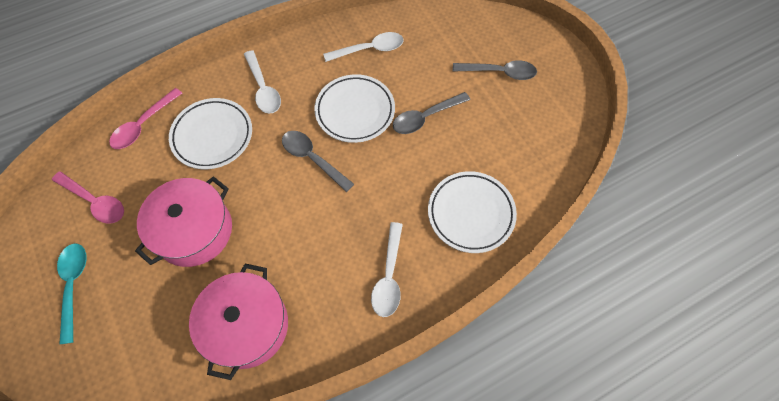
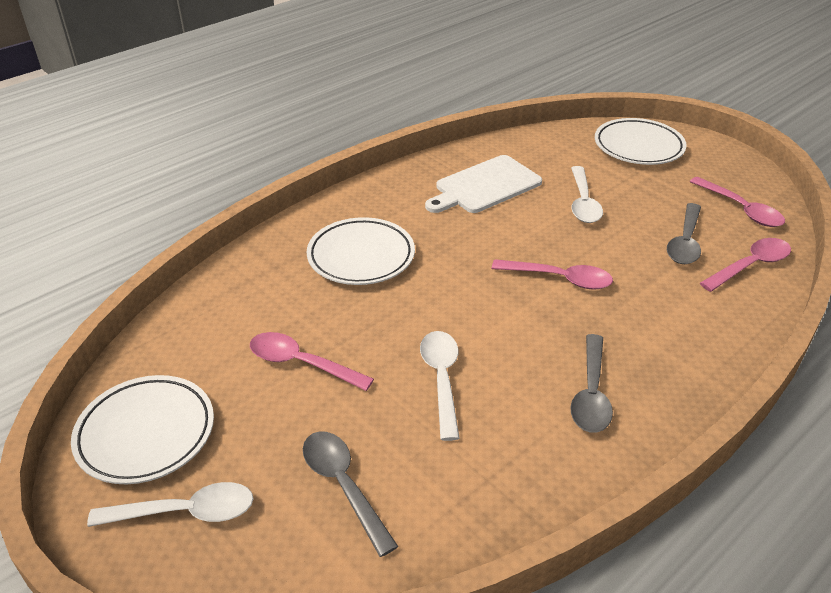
pink pot: [135,177,232,267] [189,264,288,380] = 2 -> none = 0
pink spoon: [52,171,124,224] [109,88,182,149] = 2 -> [250,332,374,391] [492,259,613,290] [690,177,785,227] [700,238,791,292] = 4
turquoise spoon: [57,244,87,344] = 1 -> none = 0
white cutting board: none = 0 -> [425,155,542,213] = 1

